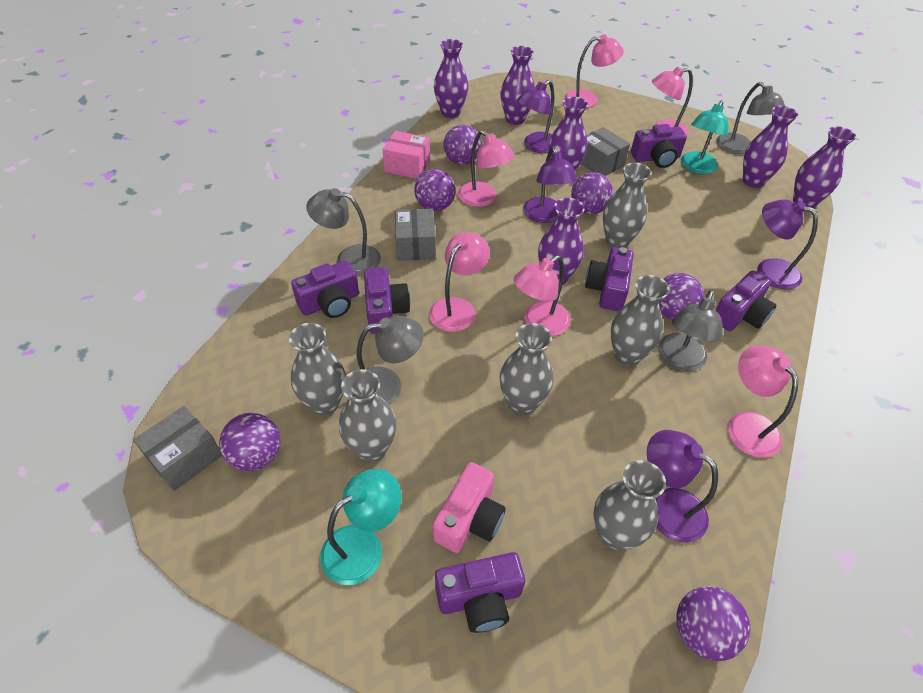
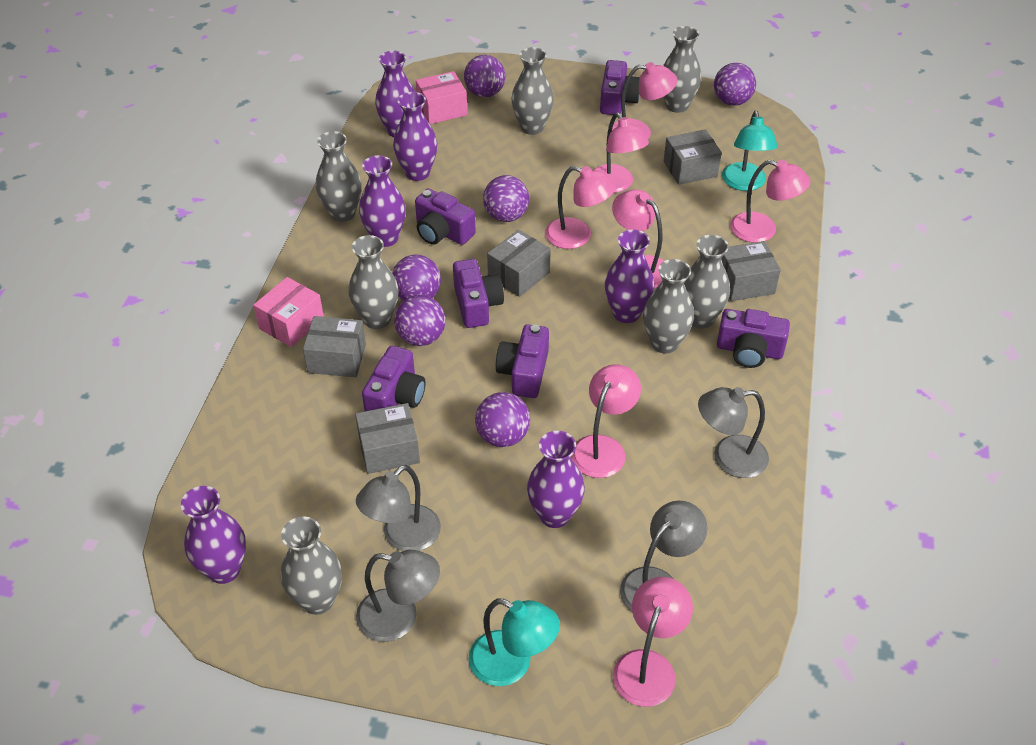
grey box: [133,406,222,491] [395,209,436,261] [581,127,630,176] = 3 -> [303,316,366,377] [355,403,420,474] [487,230,551,297] [664,129,722,185] [721,241,781,301] = 5
grey vase: [289,323,346,416] [339,369,396,462] [500,323,553,415] [593,460,666,551] [603,163,652,248] [611,275,670,366] = 6 -> [281,516,342,615] [316,131,362,222] [349,235,399,329] [511,47,554,135] [643,259,694,354] [663,26,701,113] [684,235,730,329] = 7
pink box: [383,131,430,179] = 1 -> [253,277,324,347] [416,71,467,124] = 2
pink camera: [433,462,506,553] = 1 -> none = 0
pink lamp: [429,232,490,332] [458,130,515,207] [513,255,570,336] [565,34,624,108] [652,67,693,136] [728,345,798,458] = 6 -> [545,166,616,249] [571,364,641,478] [594,113,649,193] [612,62,677,139] [612,189,664,288] [613,577,693,707] [730,160,811,243] = 7
purple lamp: [517,80,554,153] [523,147,577,223] [647,430,718,543] [758,199,818,290] = 4 -> none = 0

